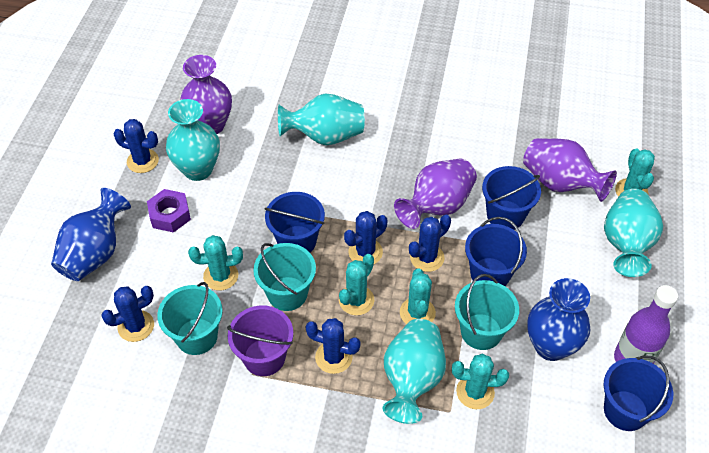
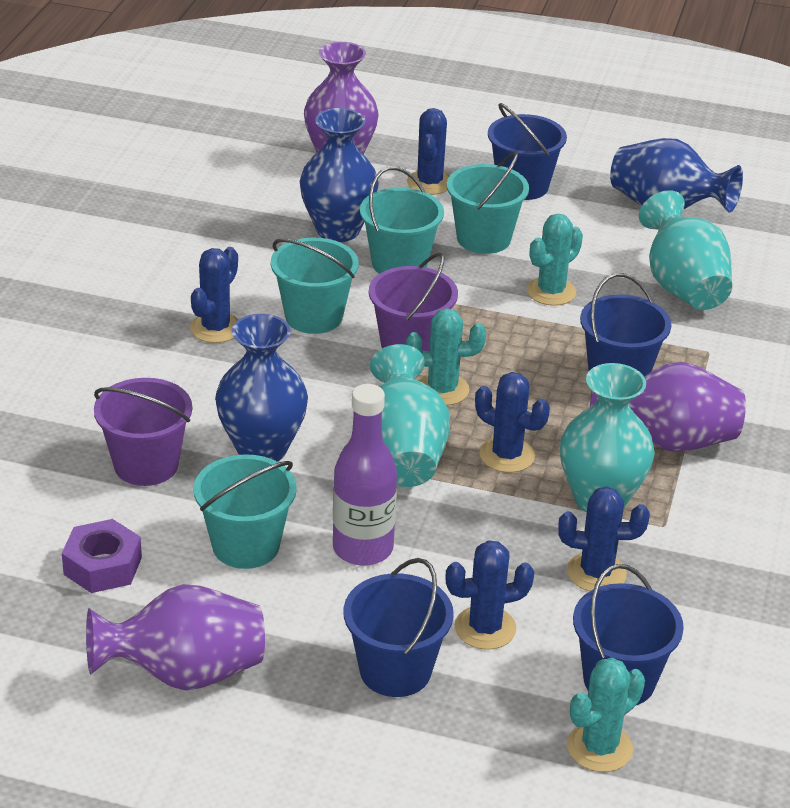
blue vase: [51,188,131,281] [527,278,590,361] = 2 -> [215,314,308,462] [299,108,379,242] [610,138,743,213] = 3
purple bucket: [227,305,293,376] = 1 -> [94,378,192,486] [369,253,458,351] = 2
turquoise bucket: [157,282,223,355] [253,243,316,311] [455,274,519,350] = 3 -> [193,454,297,569] [271,238,359,334] [360,167,444,274] [447,152,529,254] = 4
turquoise cactus: [188,235,243,291] [339,254,374,315] [400,268,436,324] [452,353,509,409] [615,148,655,197] = 5 -> [406,308,486,405] [527,214,583,306] [567,658,645,772] = 3
turquoise vase: [166,99,220,181] [278,93,365,145] [383,319,446,424] [604,189,663,277] = 4 -> [370,344,450,487] [560,363,655,513] [639,190,732,310] = 3

